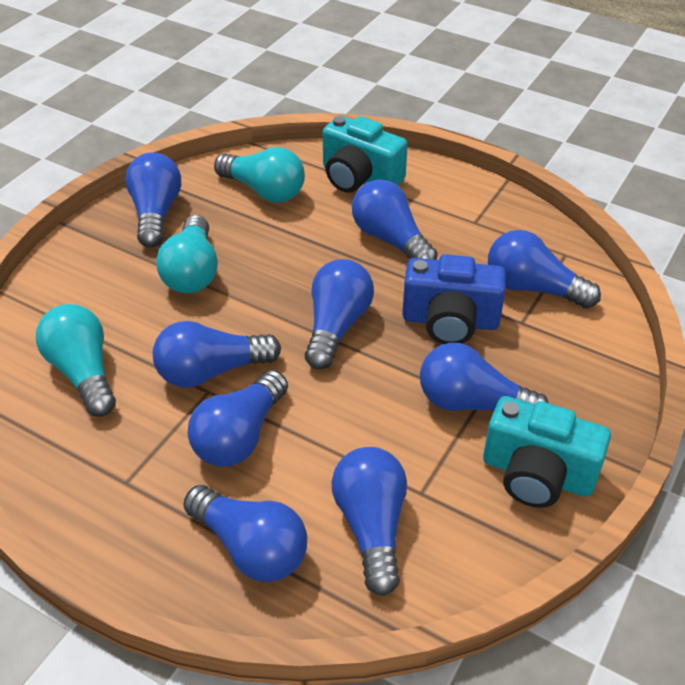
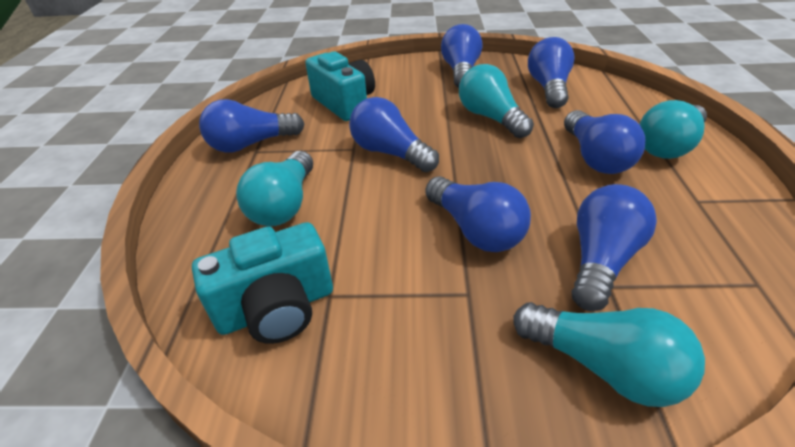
blue camera: [402,254,506,344] = 1 -> none = 0
blue light bulb: [125,153,181,248] [153,321,281,388] [183,485,307,582] [188,370,288,467] [305,259,374,369] [331,447,407,596] [352,179,438,260] [420,343,549,411] [488,230,601,309] = 9 -> [199,99,304,153] [349,97,439,172] [425,176,531,252] [441,24,482,88] [528,37,575,108] [564,110,646,174] [571,184,657,311] = 7
turquoise light bulb: [36,304,116,417] [156,215,218,293] [214,147,305,203] = 3 -> [236,151,313,226] [459,64,534,138] [513,302,705,407] [639,100,707,159] = 4

